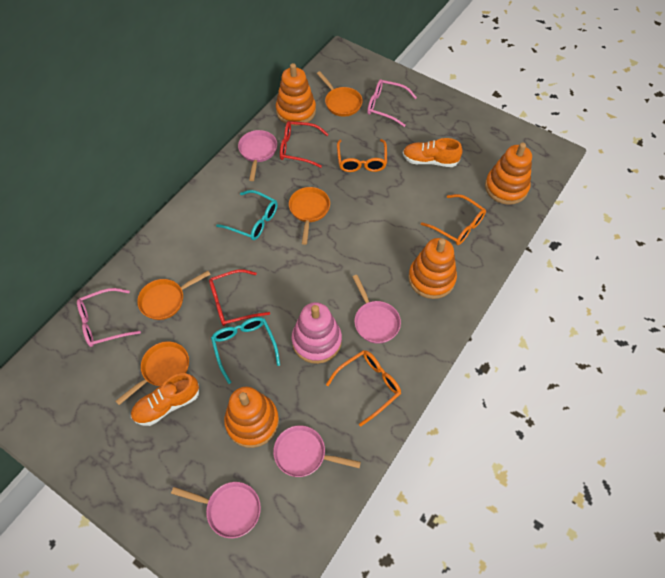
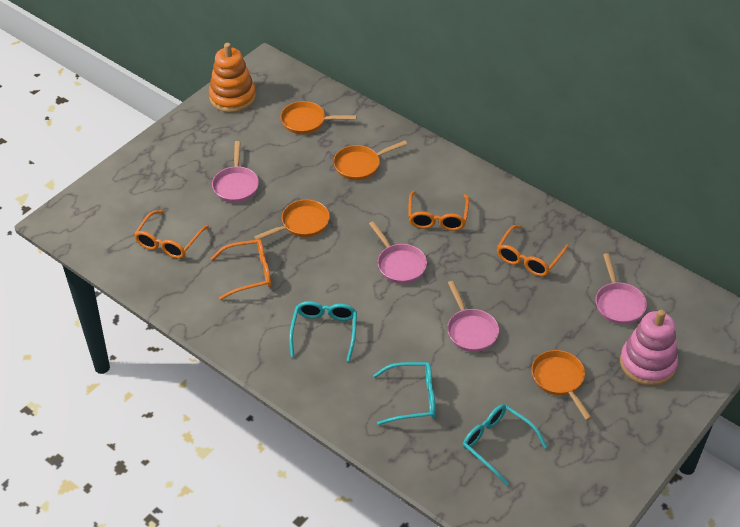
orange glasses: [326,350,401,427] [337,139,387,172] [421,194,486,245] = 3 -> [134,210,209,259] [210,239,271,300] [408,191,469,231] [497,225,569,277] = 4
orange shoe: [131,373,199,426] [403,138,462,167] = 2 -> none = 0
orange stacking toy: [224,387,279,448] [276,63,316,126] [408,238,457,299] [485,143,532,205] = 4 -> [209,43,256,113] = 1
pink glasses: [77,288,141,347] [367,79,417,127] = 2 -> none = 0
red glasses: [209,269,270,326] [280,121,329,168] = 2 -> none = 0
turquoise glasses: [211,317,280,384] [216,190,278,240] = 2 -> [289,301,357,361] [373,362,435,425] [463,404,547,486] = 3

